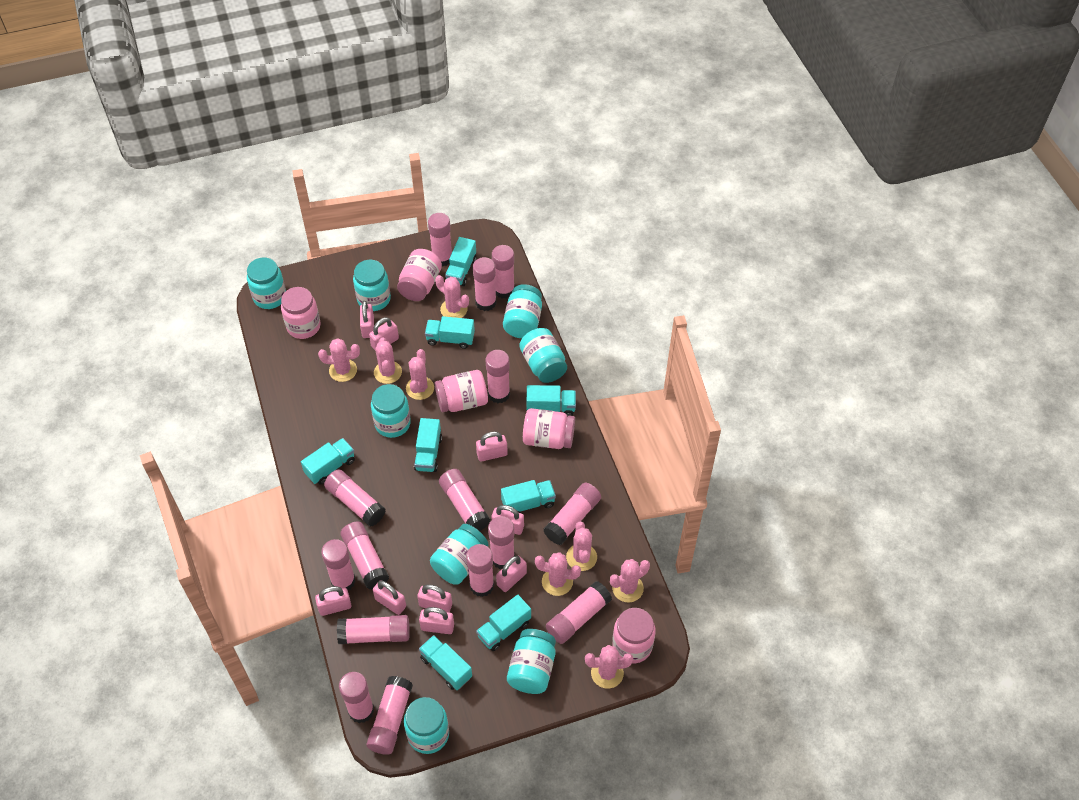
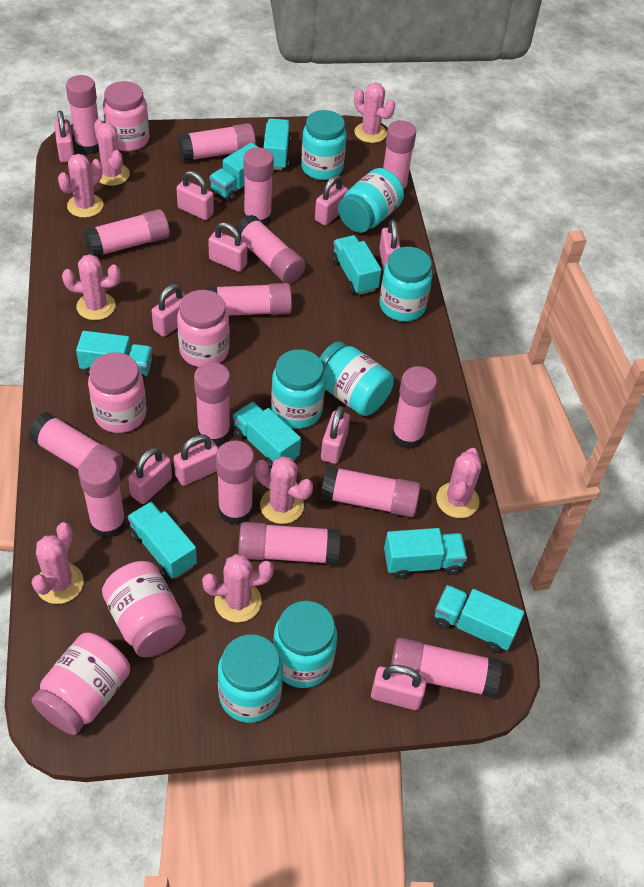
pink padlock: [315,586,352,616] [360,301,374,338] [369,317,399,350] [373,580,406,615] [417,584,452,612] [419,607,454,634] [476,431,508,462] [492,505,524,535] [496,556,527,592] = 9 -> [54,110,74,163] [128,447,172,504] [152,284,186,337] [173,435,219,486] [176,171,214,220] [208,222,247,272] [315,175,348,225] [321,406,350,464] [371,665,427,710] [379,220,401,271] = 10
turquoise jar: [247,258,286,309] [353,260,391,311] [371,384,411,438] [404,697,449,754] [430,524,489,584] [503,284,542,338] [507,629,556,694] [519,328,567,383] = 8 -> [218,634,283,723] [271,349,326,429] [273,601,337,688] [301,110,346,180] [320,341,394,416] [338,168,404,233] [379,247,433,322] = 7

